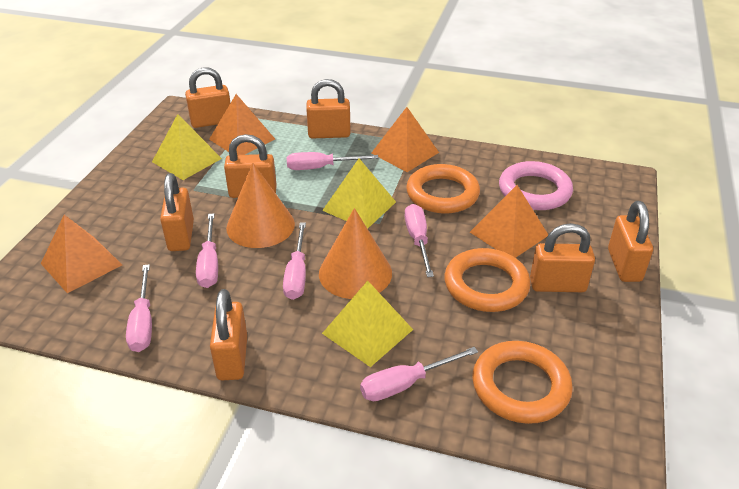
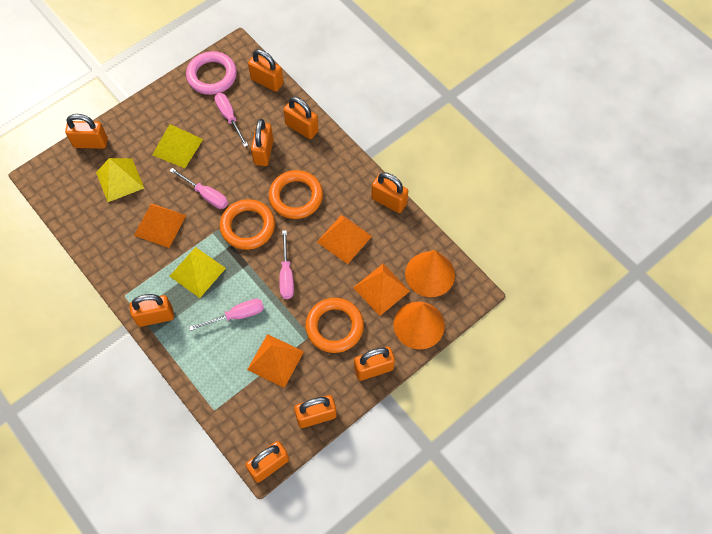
orange padlock: [160,173,194,251] [185,67,231,128] [210,289,247,380] [224,134,277,198] [306,79,351,138] [530,223,595,292] [608,201,653,282] = 7 -> [65,114,108,149] [130,294,174,327] [245,441,289,483] [248,49,283,92] [251,119,273,166] [283,97,319,139] [294,395,337,428] [354,347,395,381] [371,172,408,213] = 9
pink screwdriver: [126,264,152,352] [196,213,218,288] [283,222,306,300] [286,152,379,170] [360,347,478,401] [405,204,434,277] = 6 -> [169,168,228,209] [189,299,264,331] [214,93,248,147] [279,230,294,299] = 4

